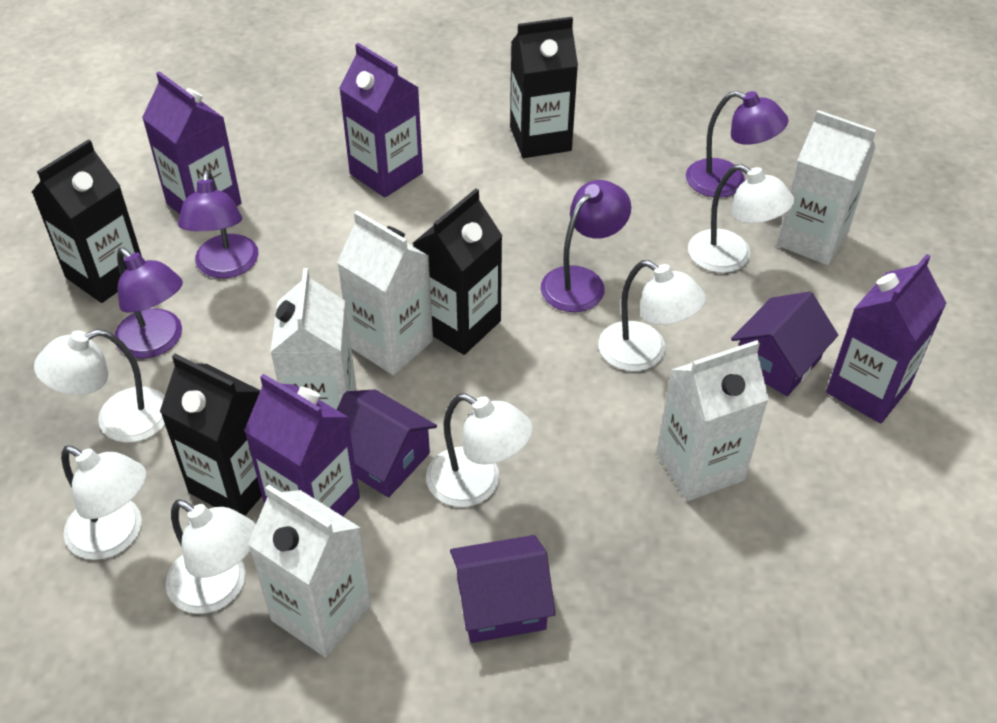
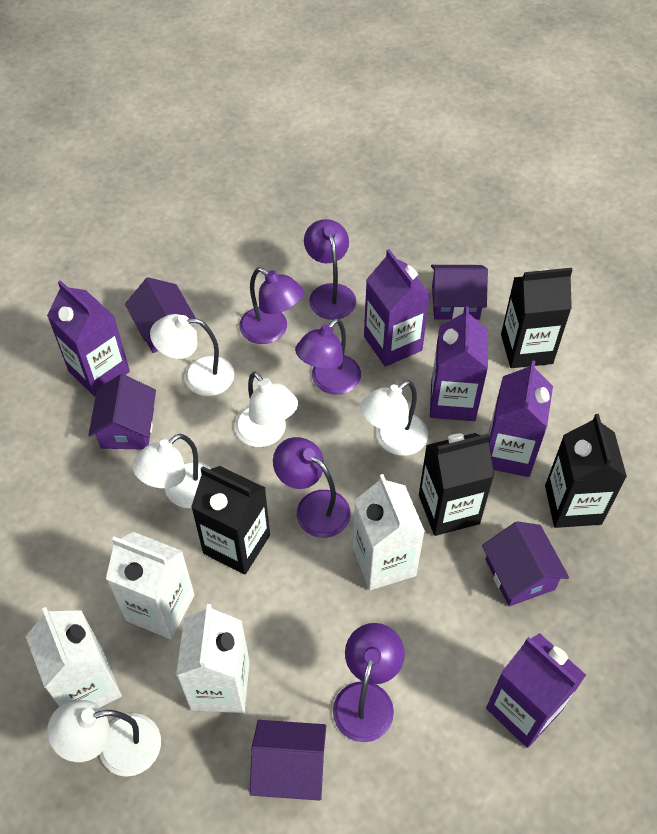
purple carton: [142,71,242,214] [244,374,360,516] [339,43,423,198] [826,254,947,423] = 4 -> [47,280,130,396] [364,249,430,367] [430,306,488,421] [486,633,586,748] [489,360,553,477] = 5
purple house: [337,389,437,498] [450,535,556,643] [731,292,838,396] = 3 -> [88,374,156,449] [125,277,196,353] [250,720,326,801] [431,265,488,320] [482,521,569,606] = 5
purple lamp: [115,247,183,359] [178,170,259,278] [541,180,631,312] [686,91,788,198] = 4 -> [239,267,304,344] [273,437,351,538] [295,318,361,394] [304,219,356,320] [333,623,405,742] = 5
white carton: [248,484,371,657] [270,268,356,410] [337,211,433,375] [657,340,769,501] [776,110,876,265] = 5 -> [26,607,122,707] [106,532,195,639] [176,604,250,713] [353,474,425,590] = 4
white lamp: [34,329,165,443] [61,446,146,560] [166,499,256,614] [426,394,533,507] [598,260,706,371] [688,164,794,273] = 6 -> [47,700,161,777] [132,434,212,508] [150,314,234,396] [235,372,298,447] [360,380,428,456] = 5

